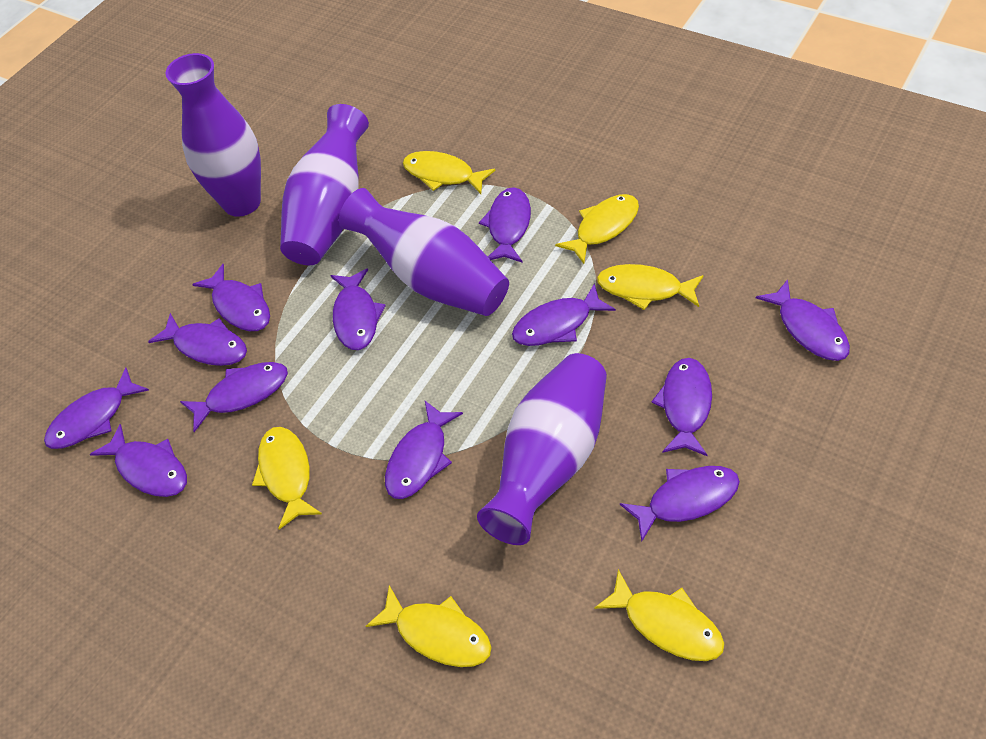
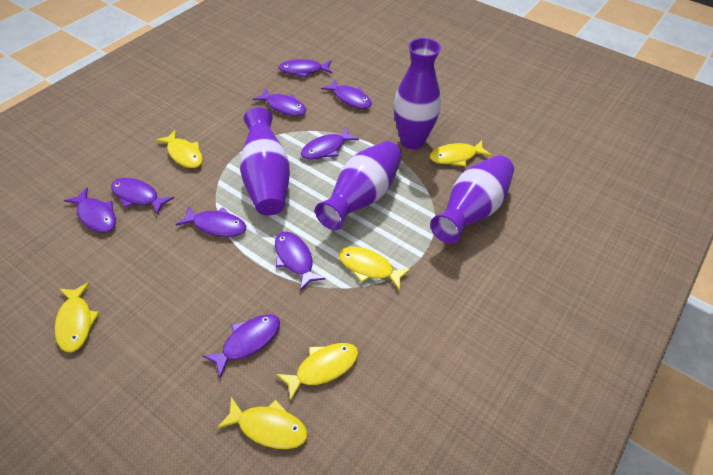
purple fish: [44,367,149,449] [90,424,187,497] [148,313,247,366] [180,362,288,432] [192,264,270,331] [330,268,386,350] [385,401,463,499] [479,187,531,263] [512,283,616,346] [620,466,740,542] [651,358,712,456] [756,279,850,361] = 12 -> [64,188,116,232] [111,178,174,215] [176,207,246,237] [202,314,280,378] [253,88,306,116] [275,232,326,291] [278,59,332,78] [301,127,359,160] [321,80,372,109] = 9

